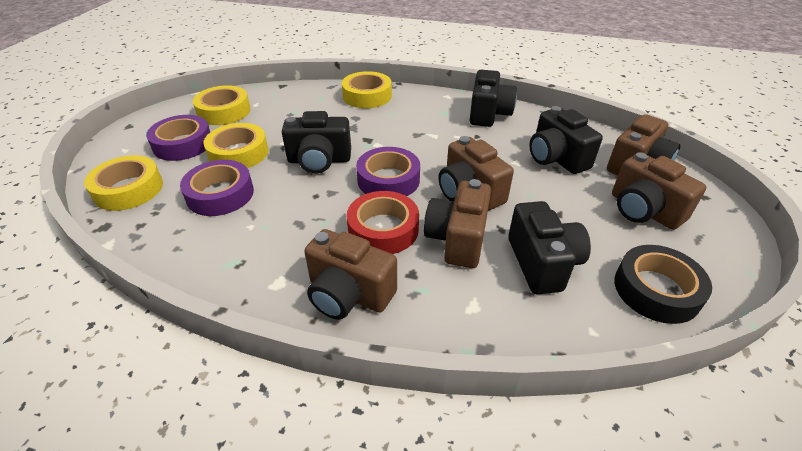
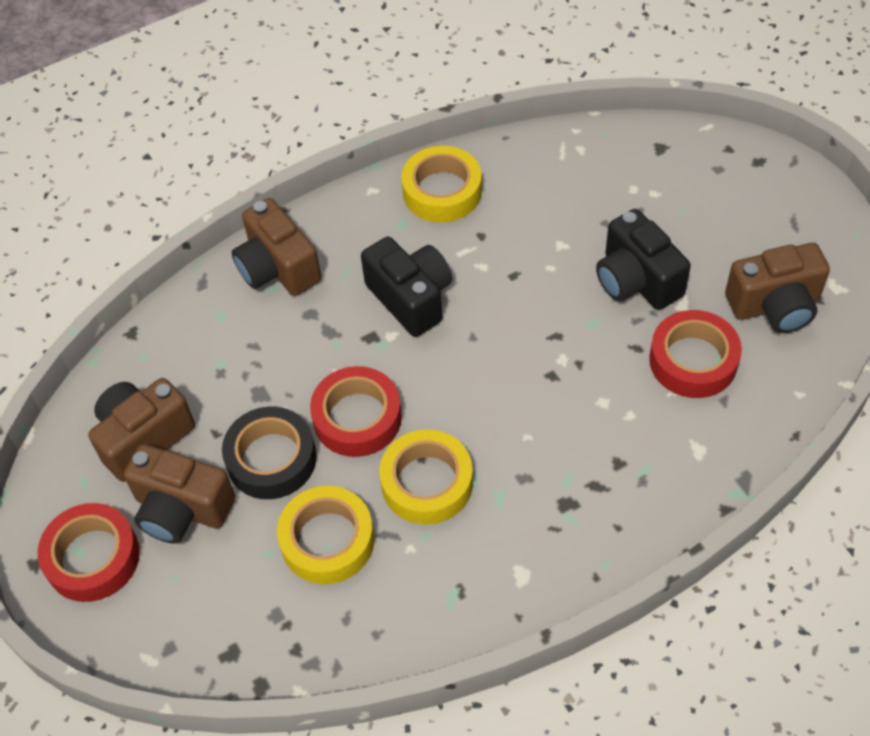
black camera: [282,111,351,173] [470,70,517,127] [508,201,591,294] [529,106,603,174] = 4 -> [361,237,452,337] [596,209,691,310] = 2
brown camera: [304,229,397,320] [424,179,491,268] [439,136,514,211] [607,114,680,176] [612,152,706,230] = 5 -> [88,378,195,482] [124,444,235,544] [232,198,322,296] [725,243,830,333] = 4
purple tape: [146,115,210,161] [180,160,254,216] [356,147,420,196] = 3 -> none = 0
red tape: [347,191,419,254] = 1 -> [37,503,140,602] [310,366,402,457] [649,310,742,398] = 3
yellow tape: [84,155,163,211] [193,85,251,125] [203,123,268,168] [342,71,392,108] = 4 -> [277,486,374,584] [379,429,473,525] [401,146,482,223] = 3

